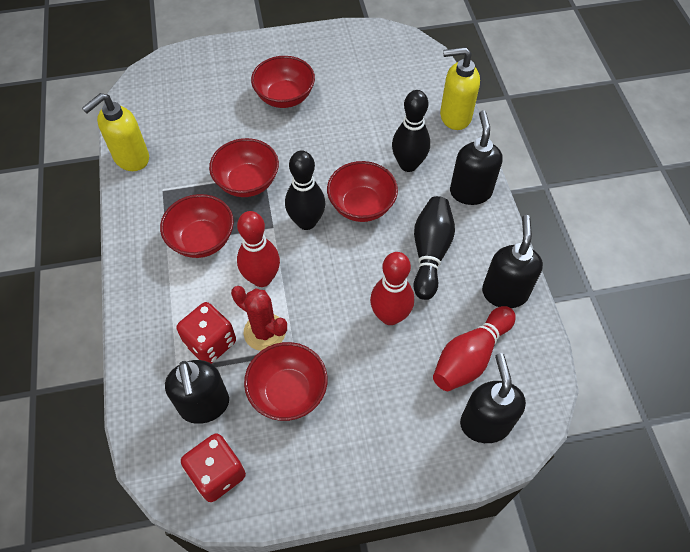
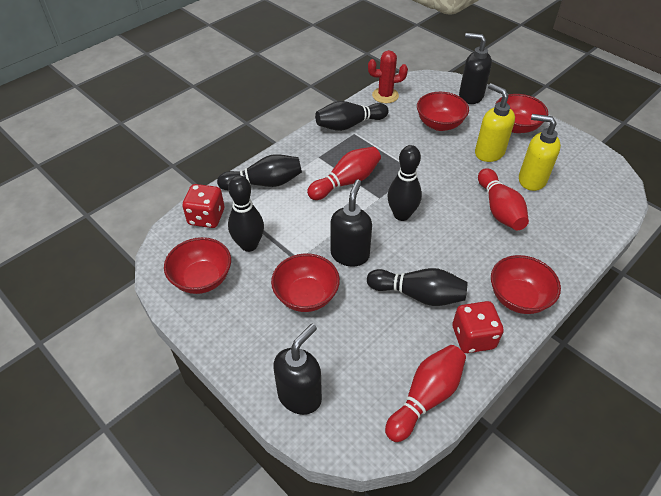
black bowling pin: [285,150,325,230] [392,90,430,172] [413,196,455,300] = 3 -> [217,154,302,190] [228,176,264,252] [315,101,389,131] [367,268,468,306] [387,145,422,221] = 5
black soap dispenser: [165,360,229,424] [450,110,503,205] [460,353,526,443] [482,215,543,308] = 4 -> [273,324,322,415] [331,179,372,266] [459,33,492,104] = 3

